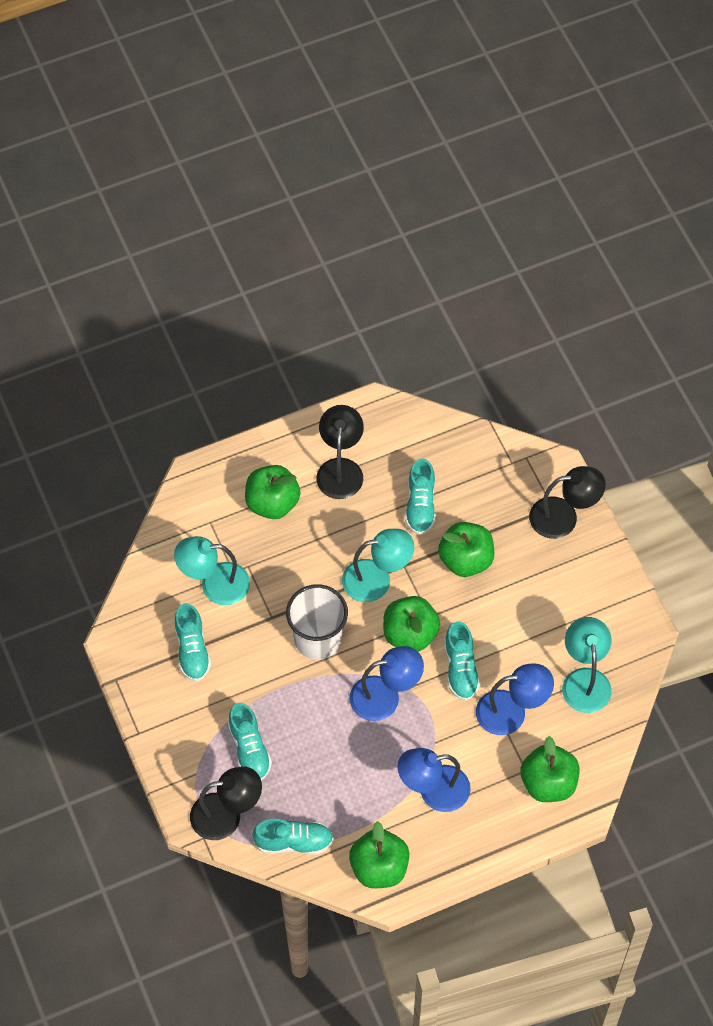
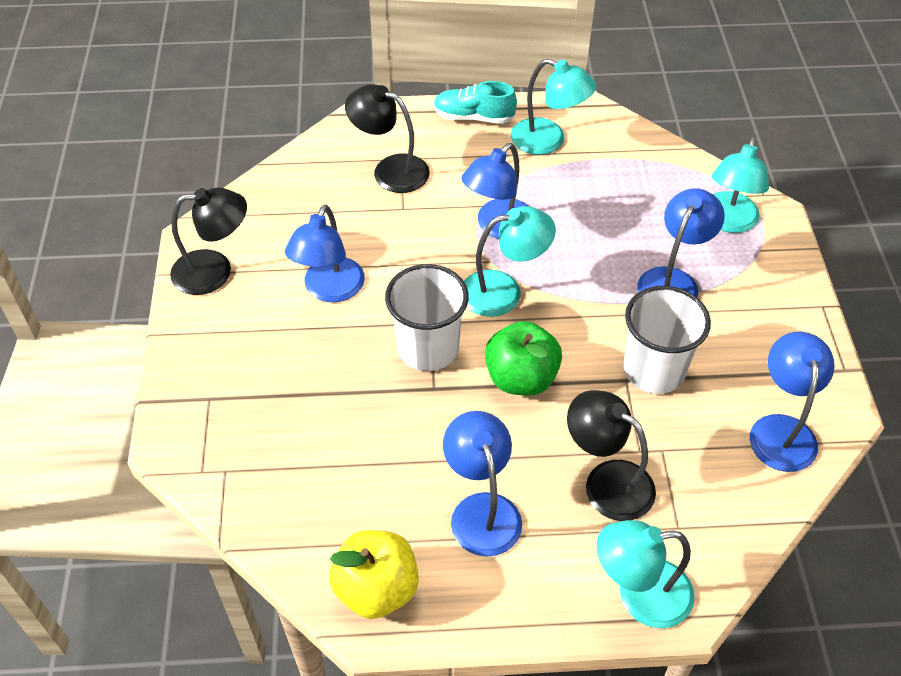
blue lamp: [349,646,424,721] [398,748,471,812] [476,663,554,735] = 3 -> [285,205,365,302] [443,411,522,557] [461,143,528,239] [637,188,725,297] [750,332,835,472] = 5
green apple: [245,465,300,519] [349,821,409,888] [383,596,440,652] [438,522,494,577] [520,736,579,802] = 5 -> [485,321,562,396] = 1
turquoise lamp: [174,536,250,605] [342,529,414,602] [562,617,612,713] = 3 -> [464,206,556,317] [511,59,597,155] [596,520,695,628] [712,136,769,233] = 4
turquoise shoe: [174,603,211,682] [228,703,272,780] [253,819,334,855] [405,458,436,535] [444,621,480,701] = 5 -> [434,81,517,124] = 1
white cup: [286,584,348,660] = 1 -> [385,264,469,371] [623,286,711,394] = 2
yellow apple: none = 0 -> [329,530,419,619] = 1

